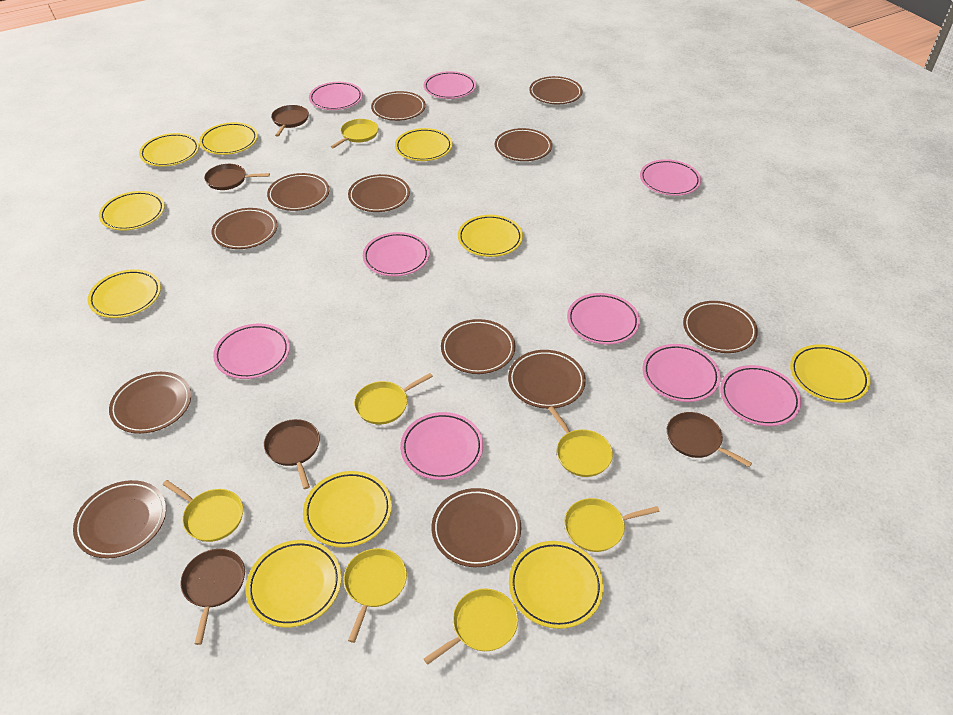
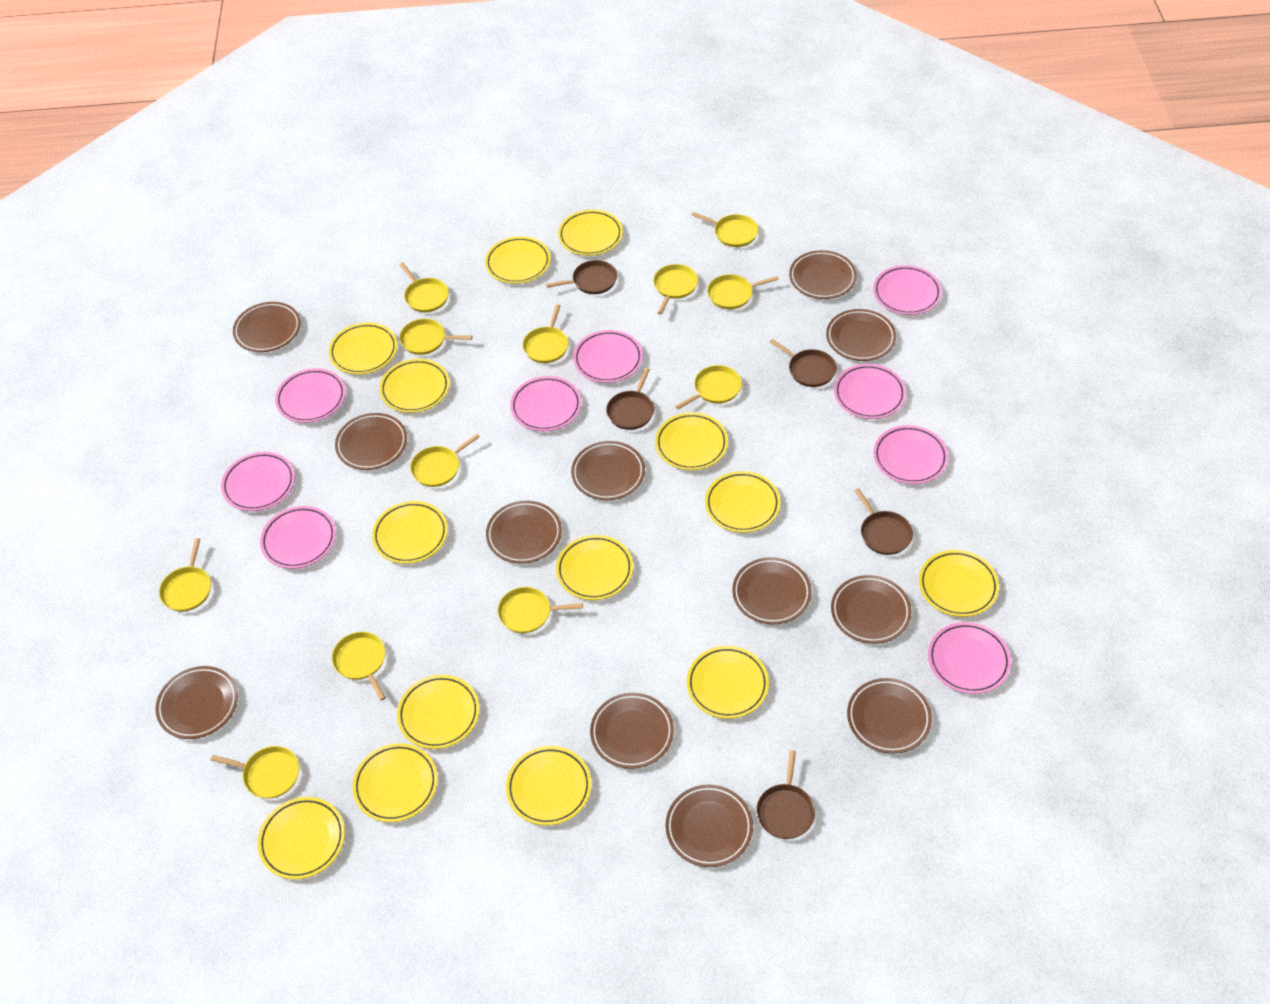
yellow pan: [163,480,243,542] [331,119,378,148] [344,548,407,643] [354,373,433,424] [424,589,518,665] [548,406,613,477] [564,498,659,552] = 7 -> [159,538,211,612] [211,746,299,799] [332,632,386,700] [399,263,449,312] [399,319,472,355] [410,434,480,487] [497,587,583,633] [522,304,569,363] [653,264,698,315] [675,365,742,409] [692,212,758,247] [707,274,779,309] = 12
yellow plate: [88,269,161,318] [99,191,165,231] [139,133,199,167] [199,122,258,155] [246,540,342,627] [303,471,392,548] [395,128,453,161] [458,215,523,257] [509,541,604,629] [790,344,871,403] = 10 -> [257,797,345,880] [329,323,397,374] [352,743,438,822] [372,501,448,564] [379,359,450,413] [397,675,479,749] [485,236,551,284] [506,746,591,825] [556,535,633,600] [558,210,623,256] [655,412,728,470] [687,646,769,719] [705,471,781,533] [919,550,999,617] = 14

